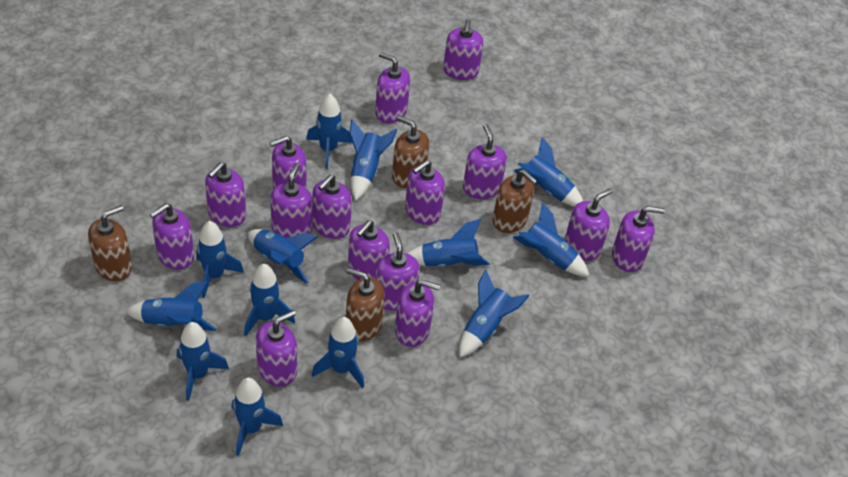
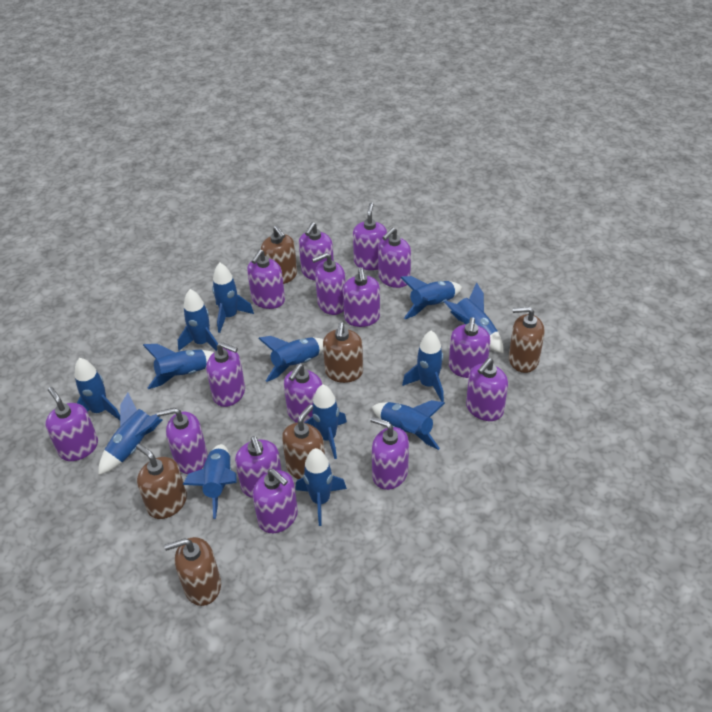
brown soap dispenser: [88,205,132,281] [346,268,385,342] [392,116,429,188] [493,170,537,233] = 4 -> [136,444,187,519] [164,537,221,606] [261,225,297,284] [282,404,325,479] [323,322,363,383] [509,307,545,373] = 6

